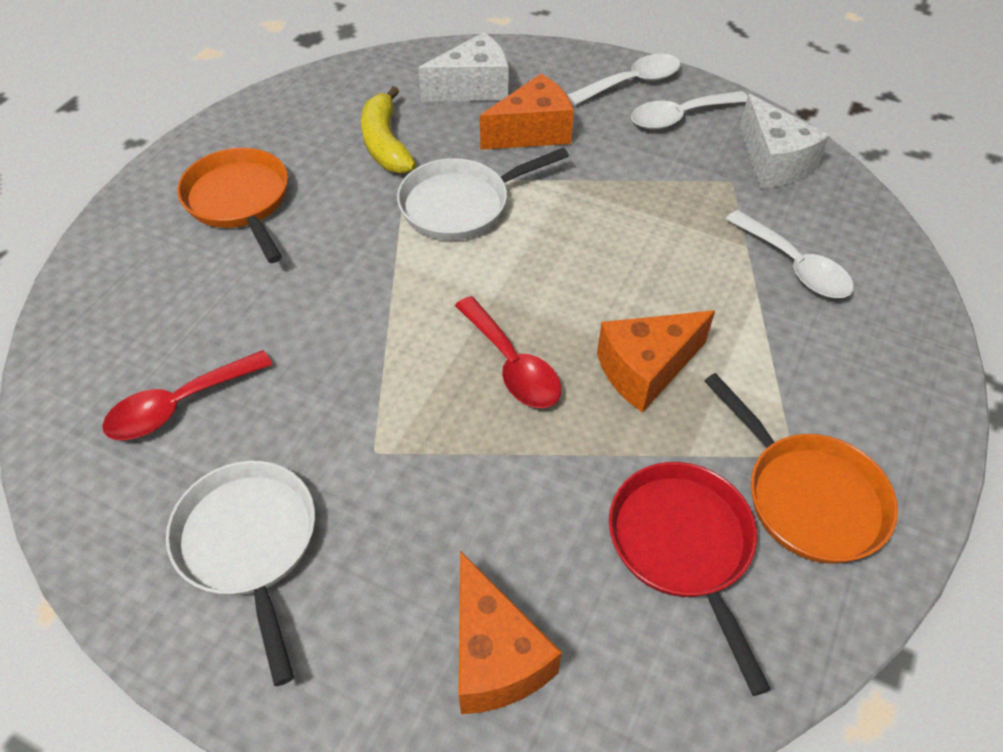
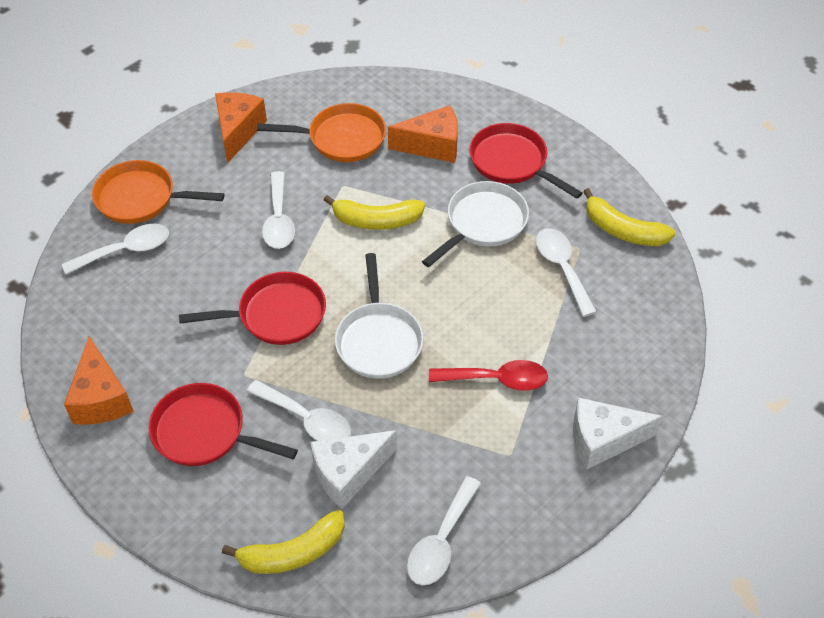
red pan: [609,462,771,696] = 1 -> [148,383,298,466] [179,272,326,345] [469,123,582,199] = 3
red spoon: [102,350,272,440] [455,296,561,408] = 2 -> [429,360,548,391] = 1
white spoon: [567,54,680,105] [631,91,748,129] [726,210,854,298] = 3 -> [62,224,169,274] [246,380,351,441] [262,171,295,249] [407,476,481,585] [536,228,597,317] = 5
yellow banana: [361,86,416,173] = 1 -> [222,510,345,574] [324,195,425,230] [583,188,676,246] = 3

